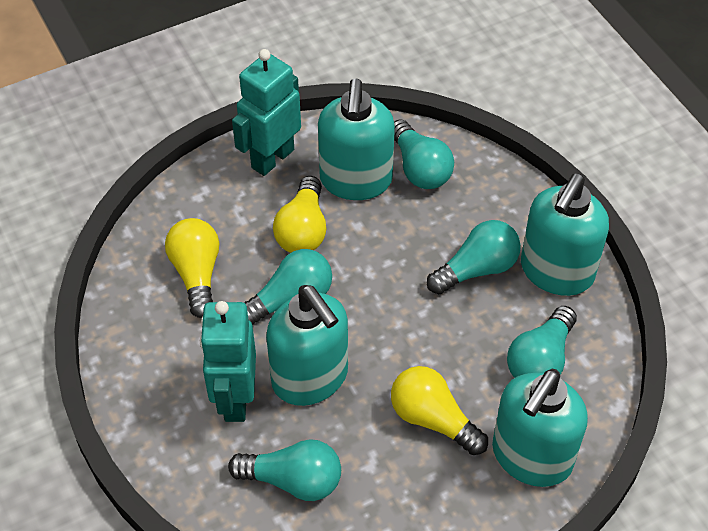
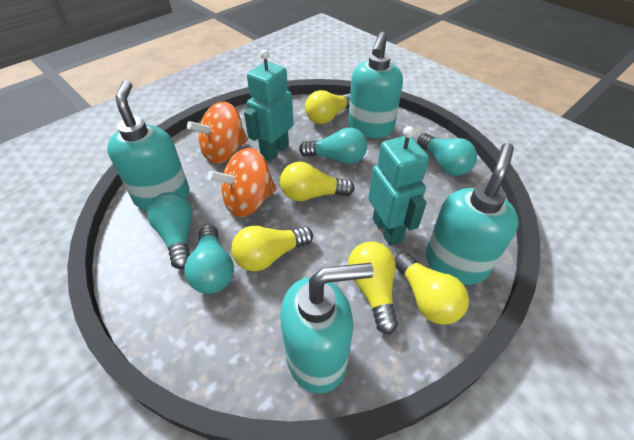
orange spinning top: none = 0 -> [187,102,248,164] [208,148,276,217] = 2
turquoise light bulb: [228,439,341,501] [244,249,332,325] [394,119,454,189] [427,220,521,294] [507,306,577,378] = 5 -> [147,192,193,269] [184,224,234,294] [299,127,367,164] [417,133,477,176] = 4
yellow light bulb: [165,218,219,318] [273,176,326,253] [391,366,488,455] = 3 -> [231,226,313,272] [280,162,355,201] [305,90,350,124] [348,242,398,334] [394,252,469,325] = 5

